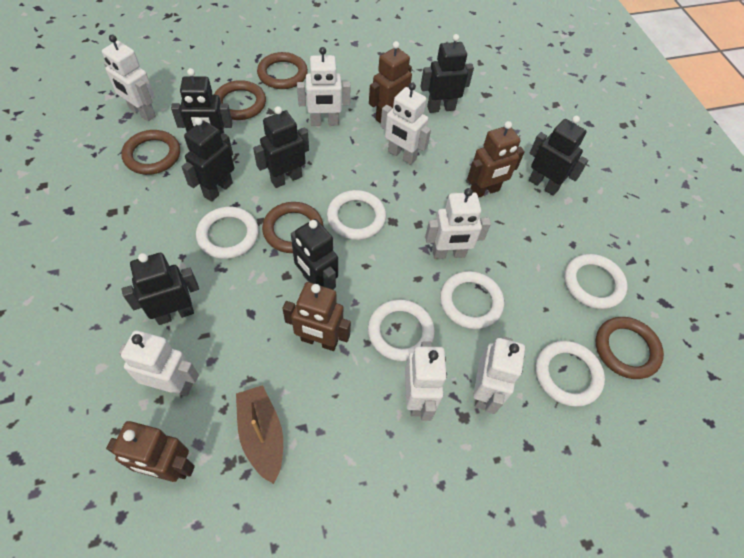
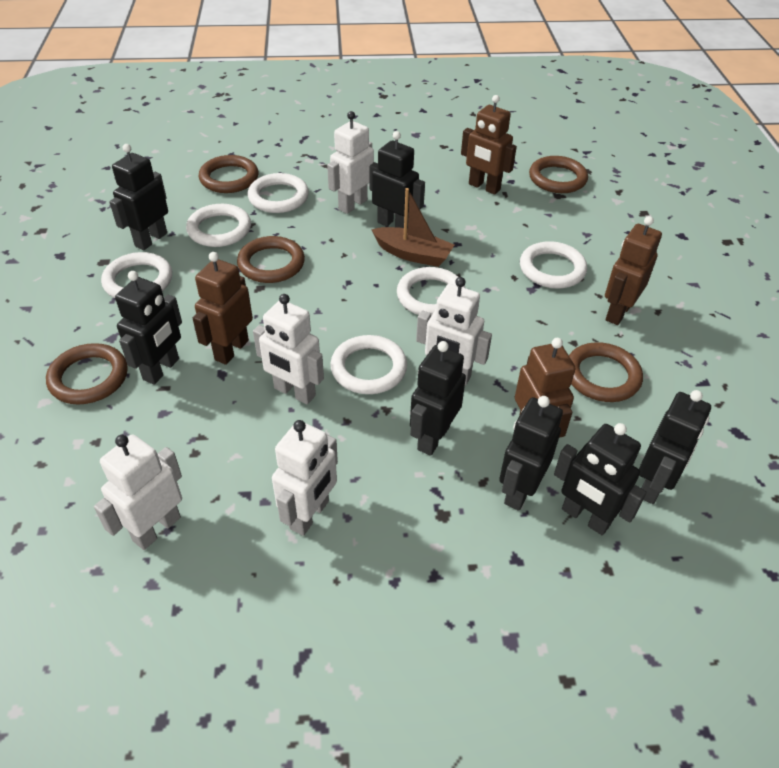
white robot: [102,35,156,121] [119,330,199,396] [297,47,351,126] [380,83,431,165] [405,341,447,421] [425,188,491,259] [473,337,525,414] = 7 -> [94,434,182,550] [253,294,324,404] [272,420,338,536] [327,111,374,214] [416,277,492,386] = 5

